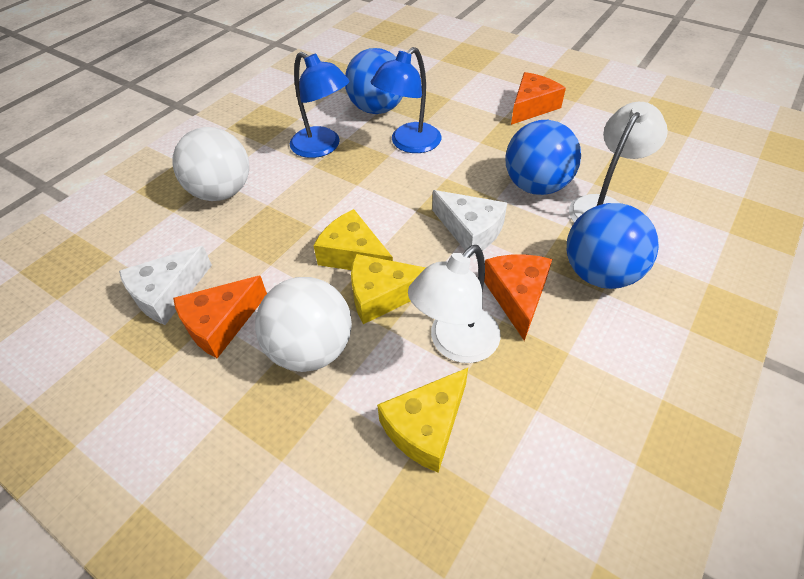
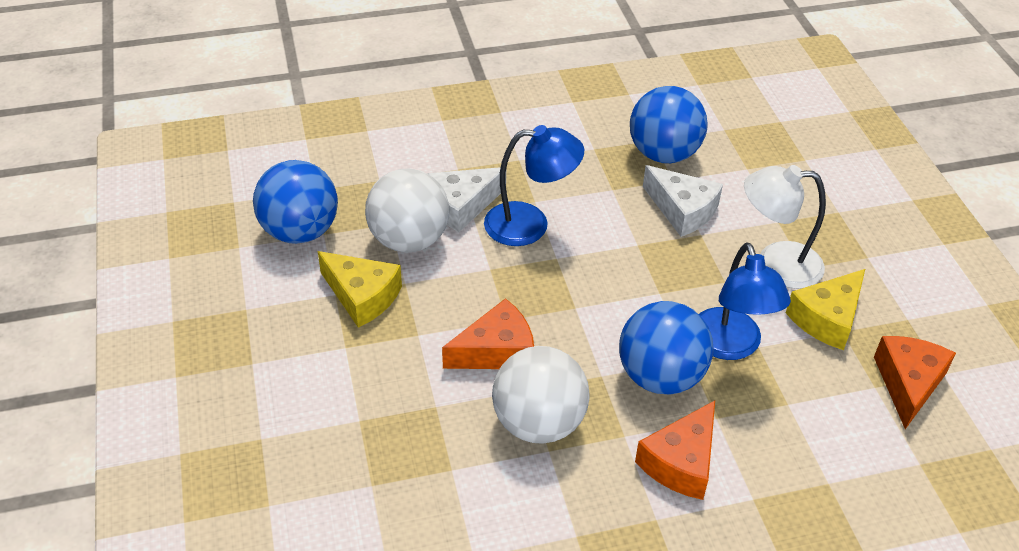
white lamp: [408,245,501,363] [569,102,668,223] = 2 -> [744,165,826,289] = 1
yellow cheese: [313,209,393,270] [351,254,426,324] [377,368,468,473] = 3 -> [318,251,402,328] [786,269,865,350] = 2

